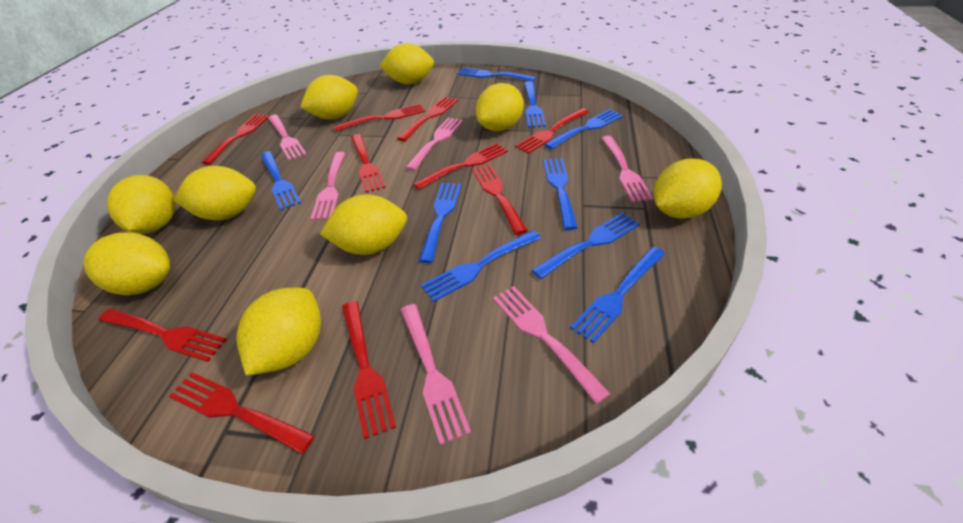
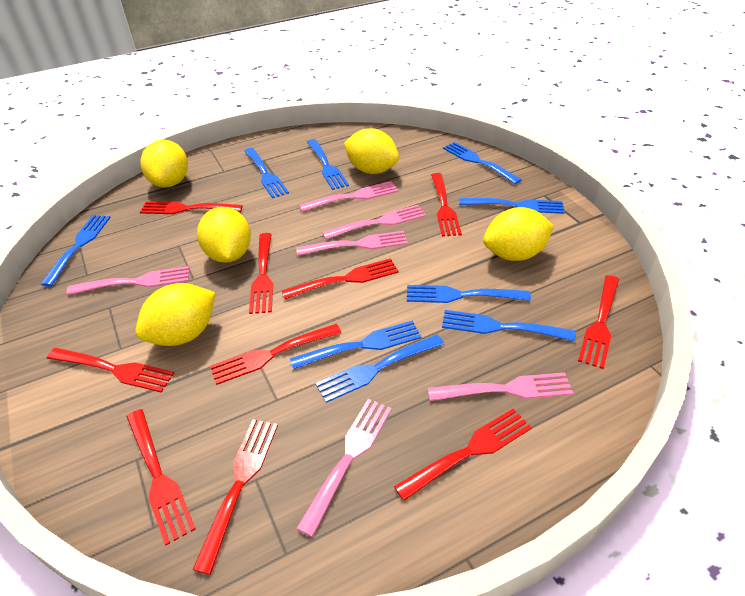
yellow lemon: [84,232,170,295] [107,175,175,234] [174,166,256,220] [236,287,321,376] [300,75,358,119] [320,194,407,255] [379,43,434,84] [476,83,524,131] [654,159,722,219] = 9 -> [136,283,216,346] [141,140,188,188] [197,207,251,263] [344,128,399,174] [483,207,554,261] = 5

